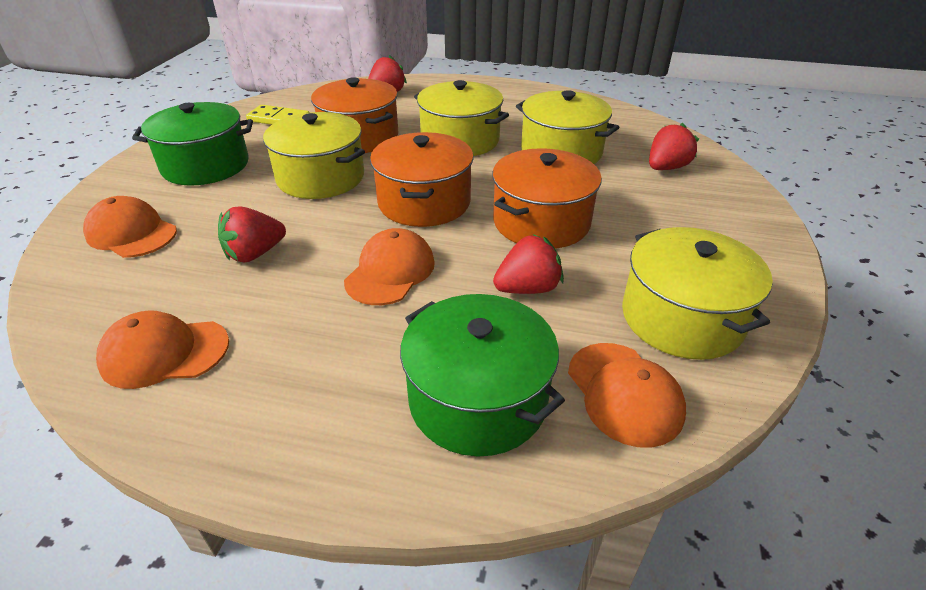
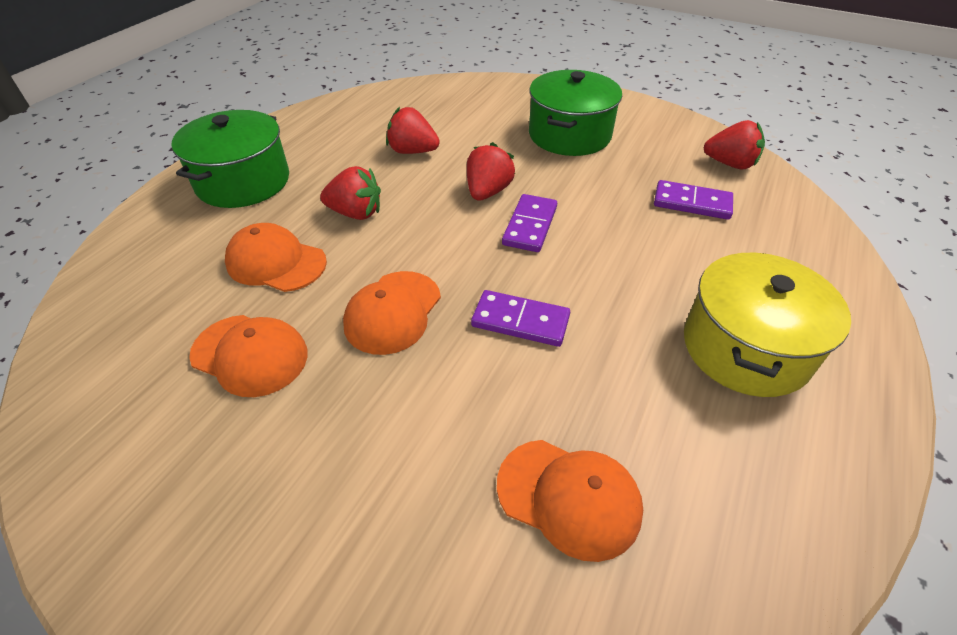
orange pot: [311,77,398,153] [370,132,474,227] [492,148,602,249] = 3 -> none = 0
purple domino: none = 0 -> [471,290,570,347] [502,194,557,252] [654,180,733,220] = 3
yellow domino: [246,105,310,125] = 1 -> none = 0
yellow pot: [263,112,365,199] [414,80,509,156] [516,90,619,164] [622,227,773,360] = 4 -> [684,253,851,397] = 1

